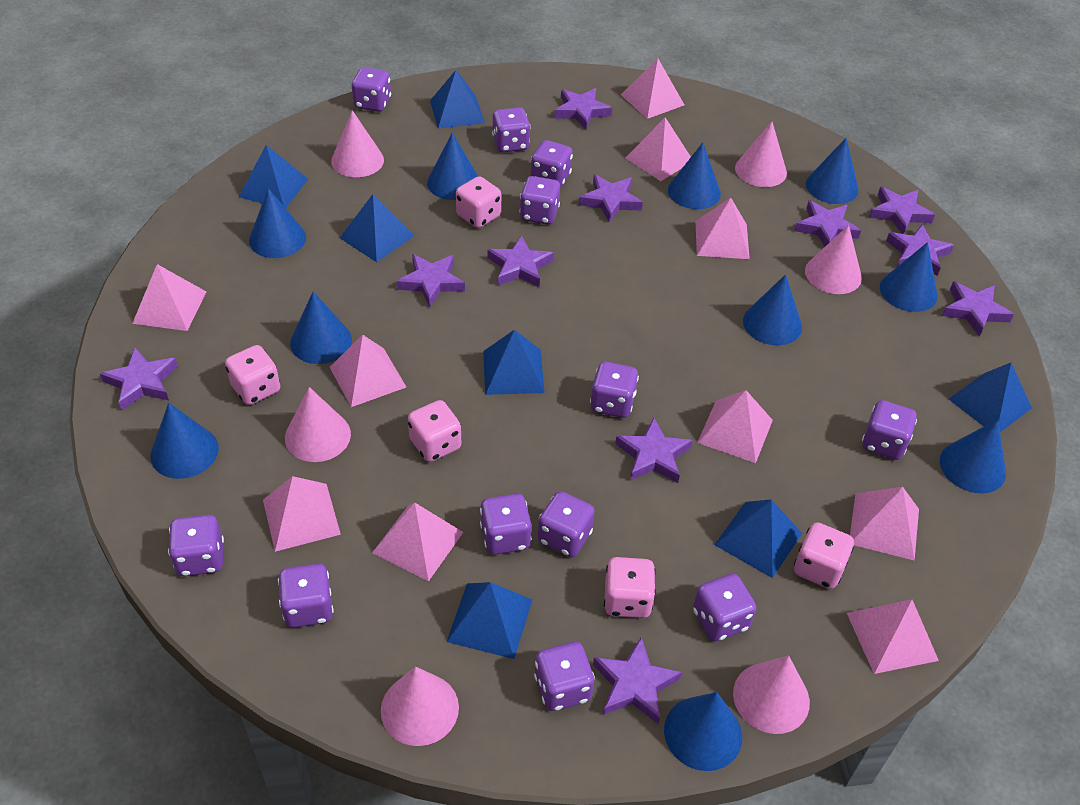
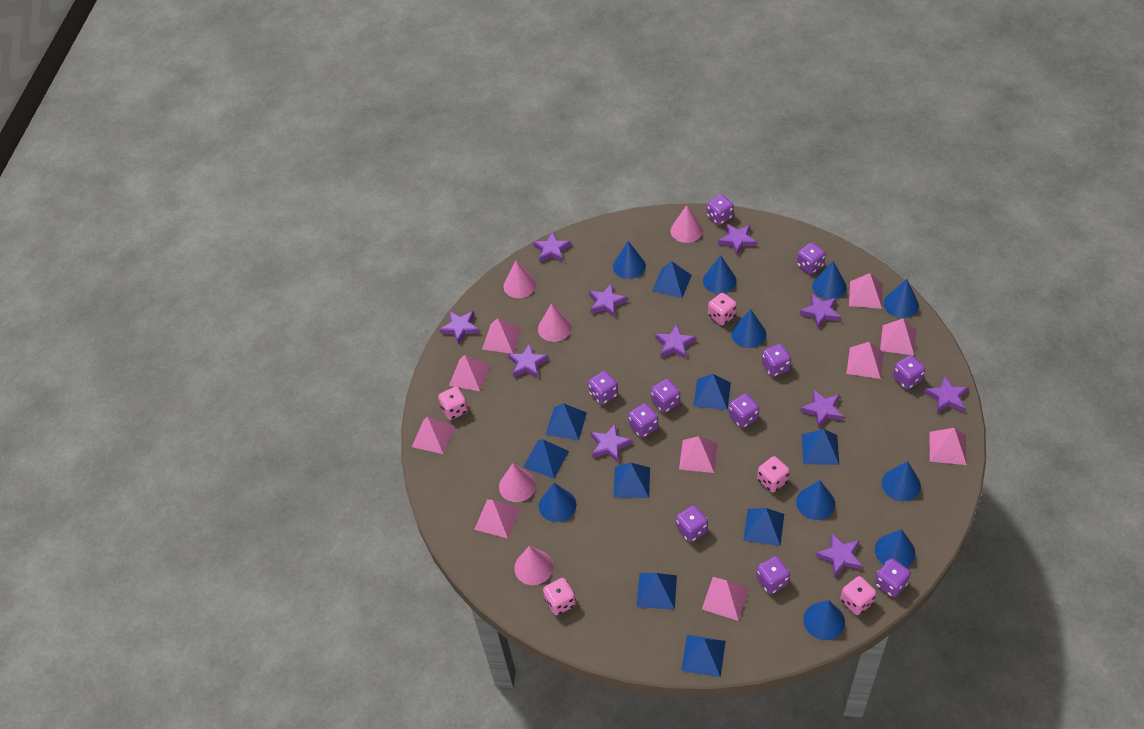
blue pyramid: [239,145,308,208] [340,194,414,262] [430,70,485,129] [447,582,532,659] [483,329,545,395] [715,499,802,578] [949,363,1032,432] = 7 -> [523,439,569,479] [546,403,587,440] [613,463,650,498] [637,573,677,610] [652,261,692,298] [681,635,726,677] [693,374,731,410] [743,508,784,546] [802,429,839,465] = 9
pink cone: [285,387,351,462] [331,110,384,177] [381,667,459,746] [733,655,810,734] [735,121,787,187] [805,225,862,294] = 6 -> [499,463,536,502] [503,261,536,298] [514,546,553,585] [538,303,572,342] [670,205,703,243] = 5
purple dice: [168,514,224,576] [278,563,333,628] [352,67,391,112] [480,494,531,555] [492,107,531,152] [520,176,560,225] [531,140,573,187] [534,642,595,711] [538,491,595,557] [590,362,639,418] [693,574,756,641] [862,400,917,460] = 12 -> [588,371,618,405] [628,403,658,438] [651,379,680,413] [676,505,708,542] [707,195,734,225] [729,393,759,428] [756,556,790,594] [762,344,791,377] [797,243,826,274] [875,559,911,597] [893,355,925,389] = 11

